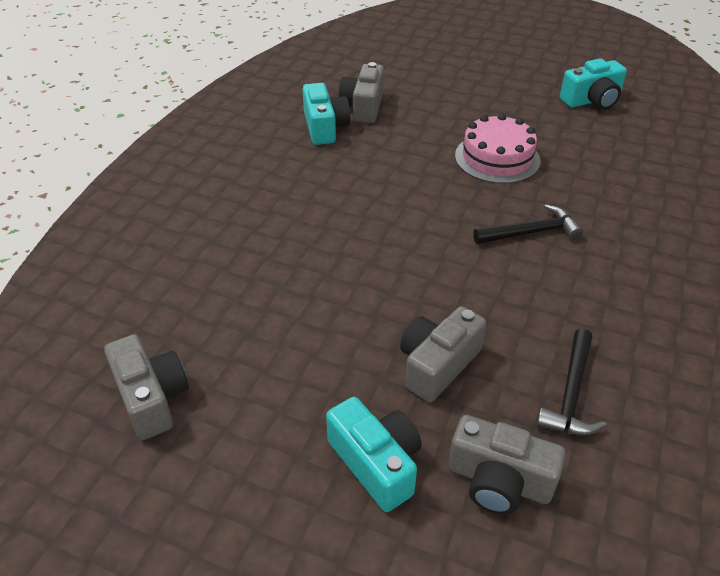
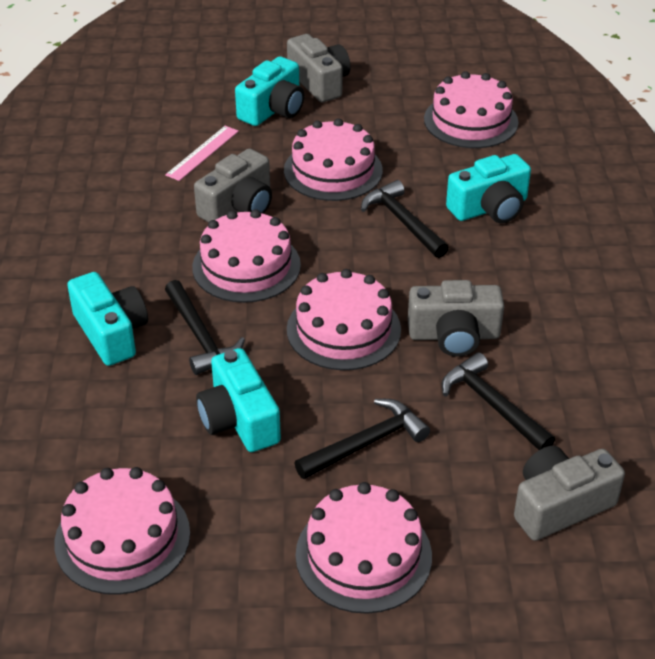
black hammer: [473,204,583,244] [536,328,606,436] = 2 -> [165,280,245,375] [294,399,430,479] [361,180,449,258] [442,352,555,450] = 4
pink cake: [455,114,541,184] = 1 -> [54,467,190,595] [192,209,301,303] [284,118,383,201] [287,269,401,370] [296,482,432,614] [424,71,519,148] = 6
pink ruler: none = 0 -> [165,126,239,181] = 1
turquoise camera: [303,83,350,145] [326,397,422,512] [560,59,627,110] = 3 -> [67,272,148,366] [196,348,281,452] [235,56,304,126] [446,154,531,223] = 4

